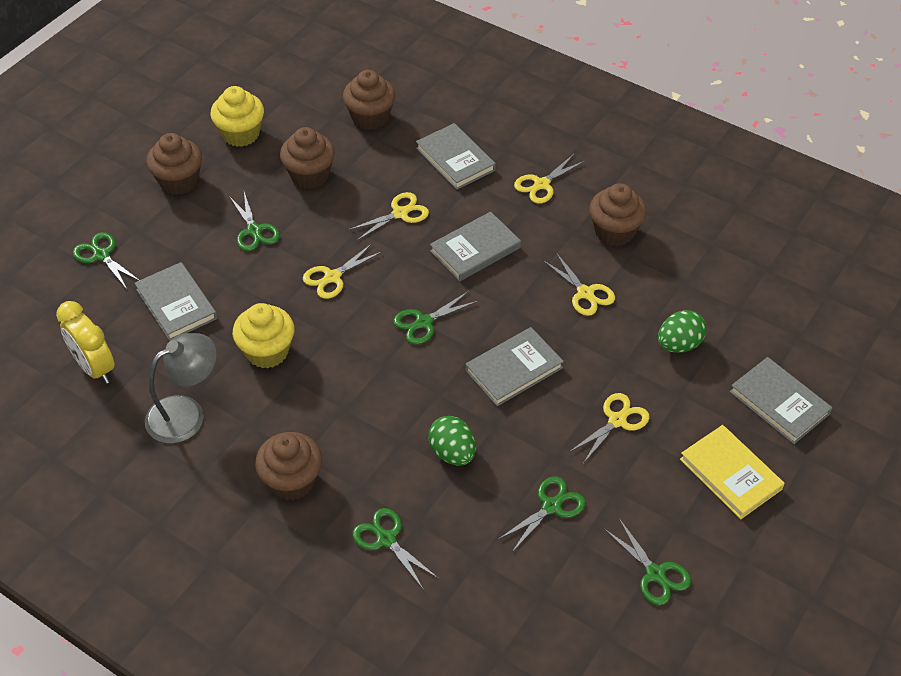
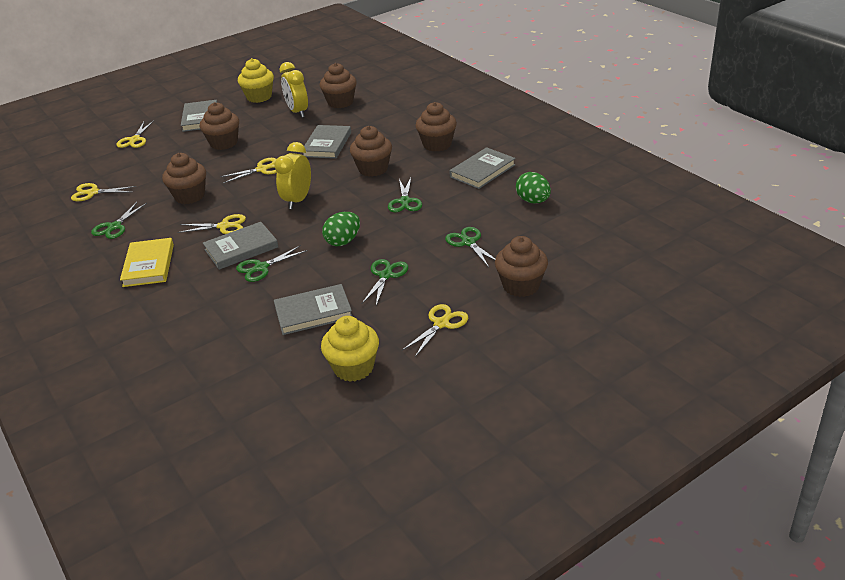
brown cupcake: [146,133,202,195] [255,432,322,501] [280,127,335,189] [343,70,396,130] [589,183,647,246] = 5 -> [162,153,206,204] [200,102,239,150] [320,63,357,108] [350,126,392,177] [416,102,457,152] [495,236,548,297] = 6
green scissors: [73,232,139,289] [229,192,280,251] [352,508,439,590] [393,291,478,345] [499,476,586,552] [604,518,691,605] = 6 -> [91,202,147,239] [236,245,308,282] [362,259,408,306] [388,178,422,212] [445,227,495,267] = 5
grey lamp: [145,333,217,443] = 1 -> none = 0
yellow clock: [56,301,115,384] = 1 -> [274,142,311,209] [280,62,308,118] = 2

